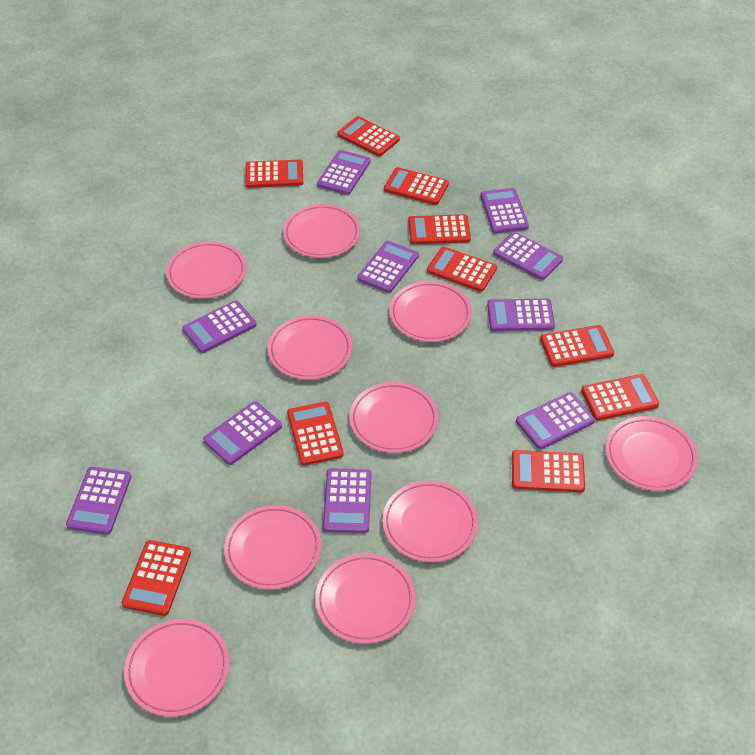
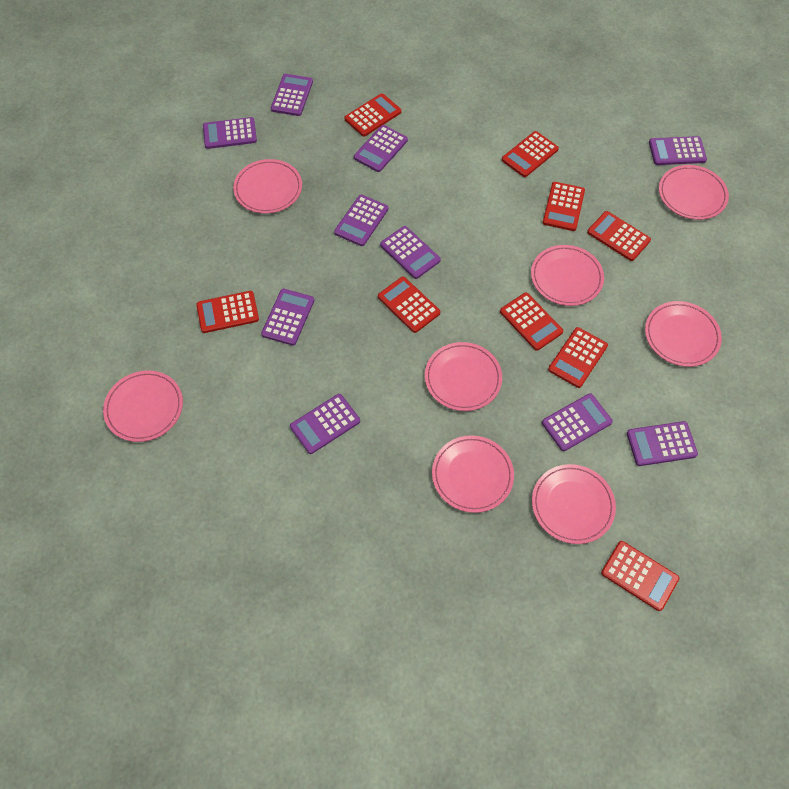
pink plate: [124,619,229,716] [166,241,246,298] [224,505,321,589] [268,315,352,380] [283,204,360,258] [315,554,415,643] [350,382,438,453] [382,481,478,562] [389,281,472,342] [605,416,698,491] = 10 -> [103,370,183,442] [233,159,302,214] [425,342,502,411] [432,435,514,513] [531,245,604,306] [532,464,616,544] [645,301,722,367] [659,165,729,220] = 8
red calculator: [122,540,191,616] [246,160,303,188] [287,402,344,465] [337,116,400,156] [384,167,449,205] [408,214,471,244] [427,247,497,292] [512,450,585,492] [540,325,614,367] [581,374,659,420] = 10 -> [196,291,259,333] [344,93,401,137] [378,277,440,333] [500,293,563,351] [502,131,559,177] [543,182,585,231] [548,327,608,388] [587,211,651,261] [601,541,679,611] = 9

